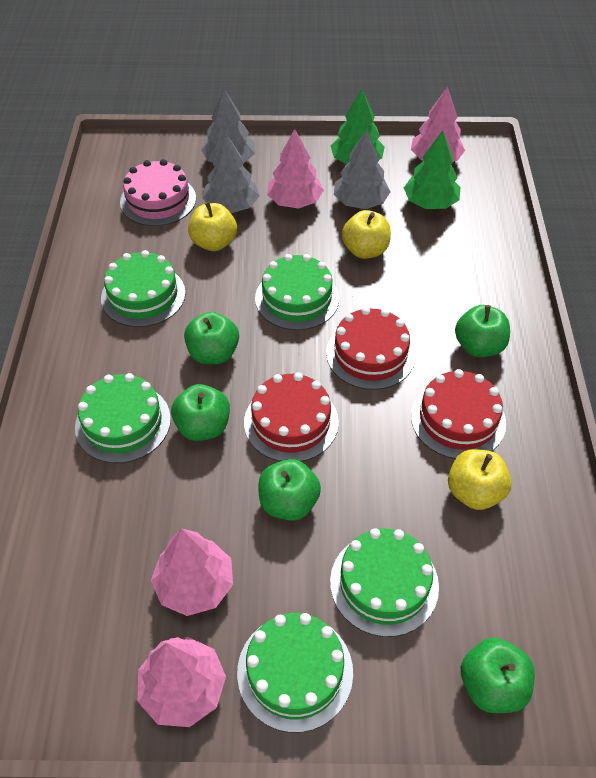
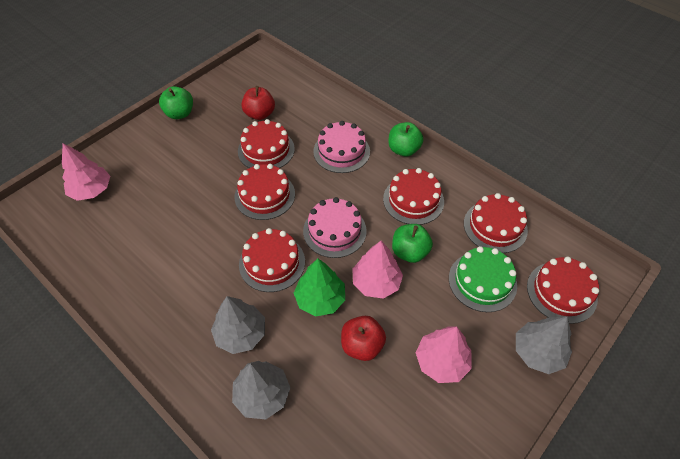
green apple: [171,384,230,441] [184,312,239,364] [258,459,321,521] [455,305,510,357] [461,638,535,713] = 5 -> [159,86,193,119] [388,122,423,157] [392,224,433,263] = 3
green cake: [75,373,171,463] [101,250,186,327] [237,613,353,733] [255,254,339,330] [330,528,439,637] = 5 -> [449,246,517,312] = 1
green tree: [331,89,385,164] [404,130,460,209] = 2 -> [294,259,345,317] = 1
pink cake: [120,159,196,226] = 1 -> [303,197,367,258] [313,121,370,173] = 2
pink tree: [138,637,226,727] [151,529,233,616] [267,129,324,209] [411,87,465,162] = 4 -> [62,143,110,201] [352,241,403,299] [416,326,472,383] = 3
red apple: none = 0 -> [241,86,275,120] [341,316,386,361] = 2
red cake: [244,372,339,462] [326,307,415,390] [411,369,506,459] = 3 -> [235,164,295,220] [238,119,295,168] [239,228,305,292] [383,168,444,225] [464,193,528,253] [527,257,599,324] = 6
yellow apple: [188,201,237,251] [342,210,391,259] [448,449,512,510] = 3 -> none = 0

